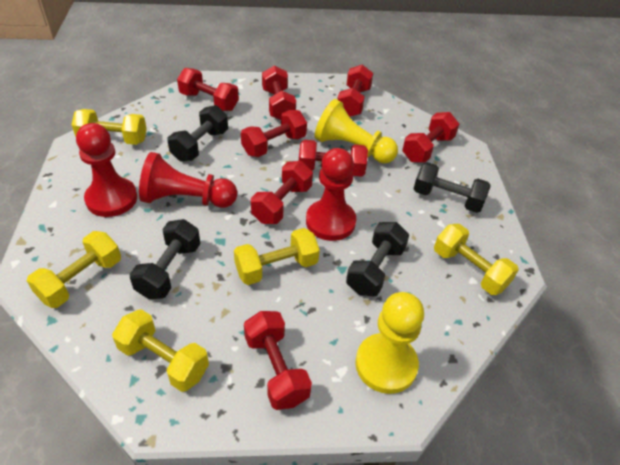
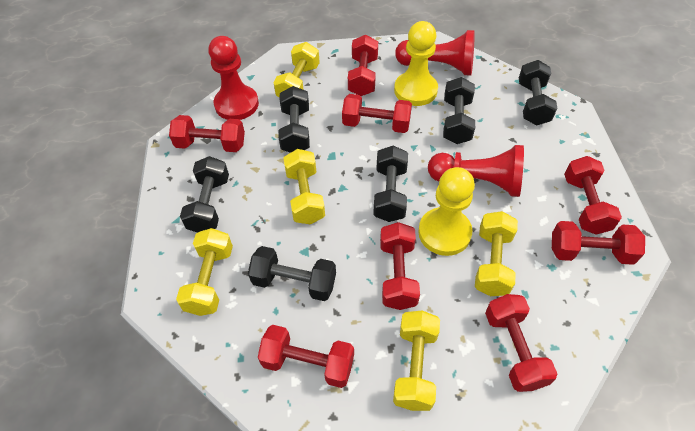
black dumbbell: [129,219,201,299] [168,105,228,162] [346,222,409,297] [414,162,491,213] = 4 -> [180,156,229,233] [248,246,336,301] [278,86,310,153] [373,146,408,222] [443,77,475,144] [519,60,557,125] = 6

